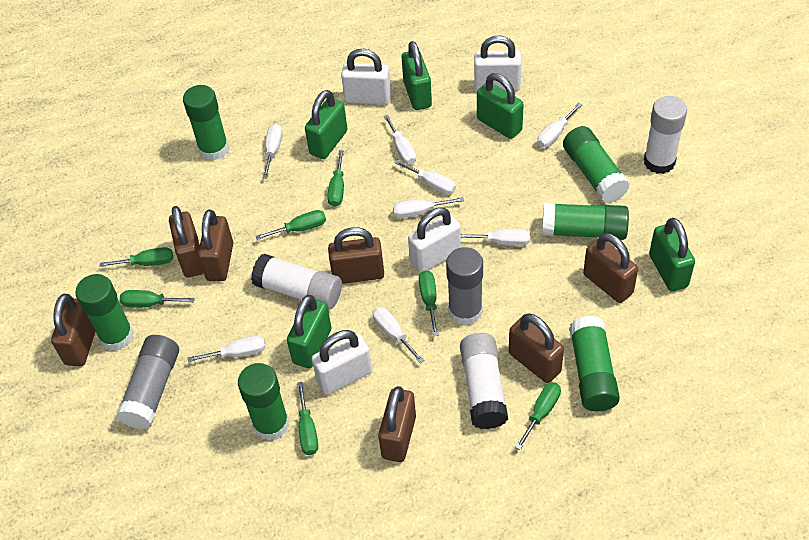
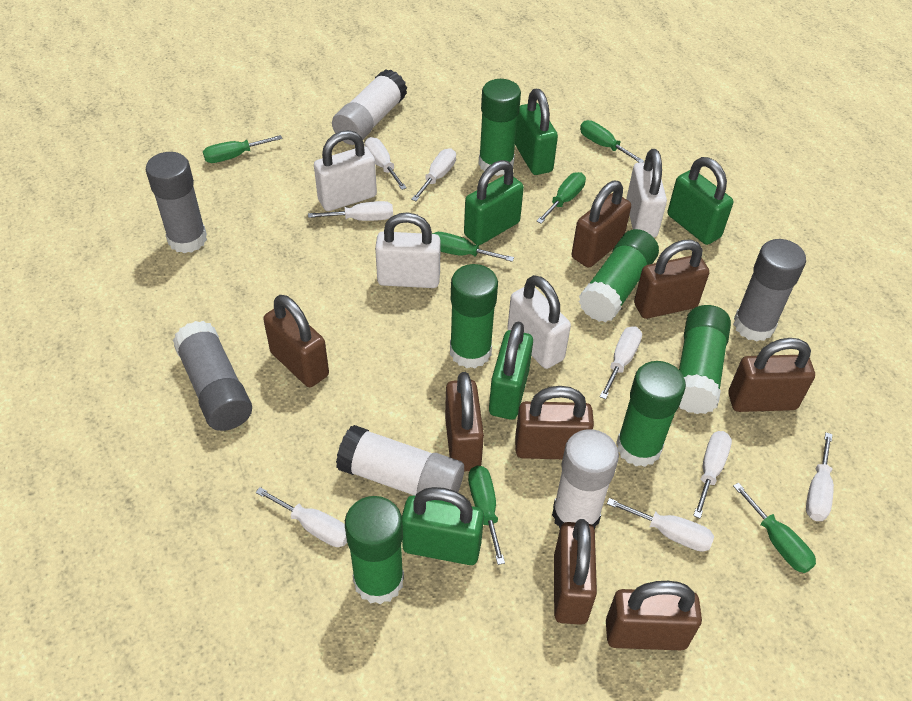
brown padlock: [51,294,96,366] [169,206,204,278] [198,210,233,281] [328,227,384,284] [378,386,416,462] [509,313,564,383] [583,233,638,303] = 7 -> [263,295,329,387] [445,372,484,472] [515,386,594,459] [554,519,597,625] [572,181,631,268] [606,581,702,650] [634,240,709,319] [728,338,815,412] = 8
green screwdriver: [100,247,173,267] [120,290,195,308] [256,210,326,240] [297,382,318,455] [328,150,344,207] [419,270,439,336] [515,382,561,450] = 7 -> [203,135,282,163] [432,232,514,262] [468,466,505,565] [537,172,586,224] [580,120,645,163] [733,483,816,573] = 6
grey glue stick: [116,335,179,429] [446,247,483,326] = 2 -> [146,152,207,253] [173,321,252,431] [733,239,806,342] = 3

